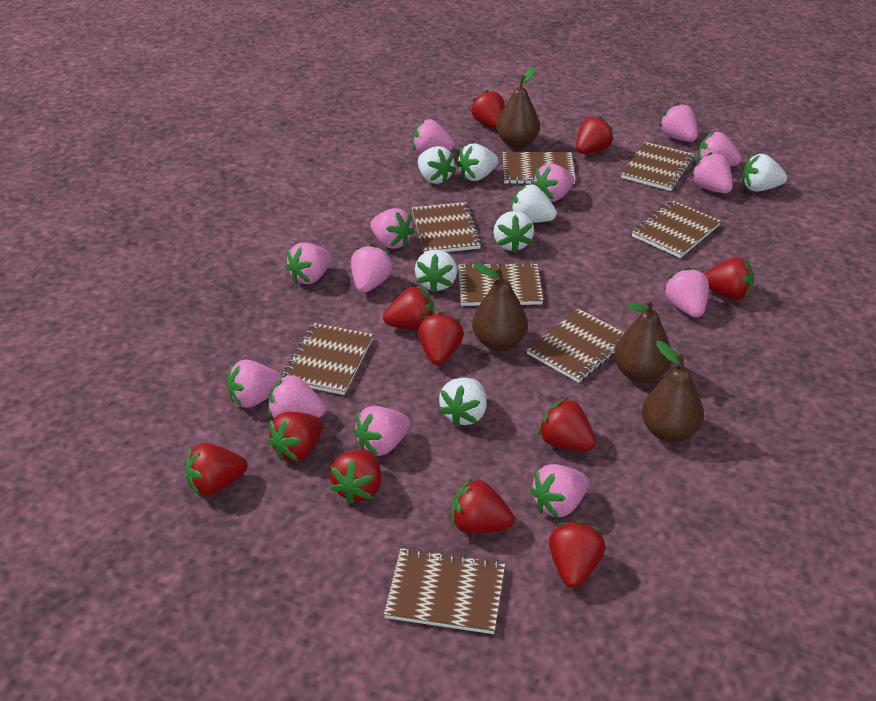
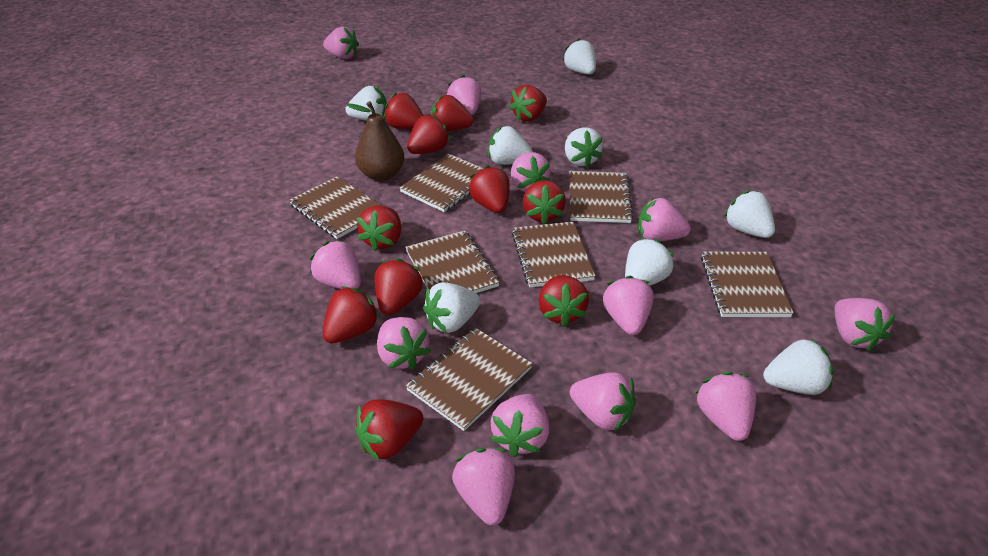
brown notebook: [282,323,373,395] [384,547,506,634] [412,202,482,253] [458,262,543,306] [502,152,576,184] [526,308,625,383] [621,142,694,191] [632,200,721,258] = 8 -> [289,176,381,239] [399,154,484,212] [405,230,500,293] [406,328,533,431] [512,222,595,288] [569,171,634,223] [701,252,794,317] = 7
brown pear: [472,263,528,351] [497,67,540,148] [614,299,672,383] [642,341,704,442] = 4 -> [347,101,405,181] = 1
pink strawberry: [227,360,282,408] [268,374,326,419] [285,243,332,284] [351,244,393,293] [353,406,411,456] [370,208,415,249] [413,119,455,154] [529,464,589,518] [532,163,574,202] [659,103,698,142] [664,267,709,318] [691,152,733,193] [698,132,742,166] = 13 -> [310,240,361,289] [323,26,359,59] [377,317,431,370] [447,75,481,115] [452,448,515,525] [491,394,549,457] [511,152,551,192] [570,372,636,432] [603,276,654,335] [638,198,691,241] [695,372,756,441] [835,298,895,351] = 12
white strawberry: [415,249,457,293] [418,146,456,184] [438,378,487,427] [457,143,498,181] [493,211,534,253] [511,184,557,223] [742,154,787,192] = 7 -> [345,86,387,121] [423,282,480,333] [488,126,533,165] [563,39,596,74] [565,128,603,168] [625,238,674,286] [724,190,775,238] [763,338,833,395] = 8

